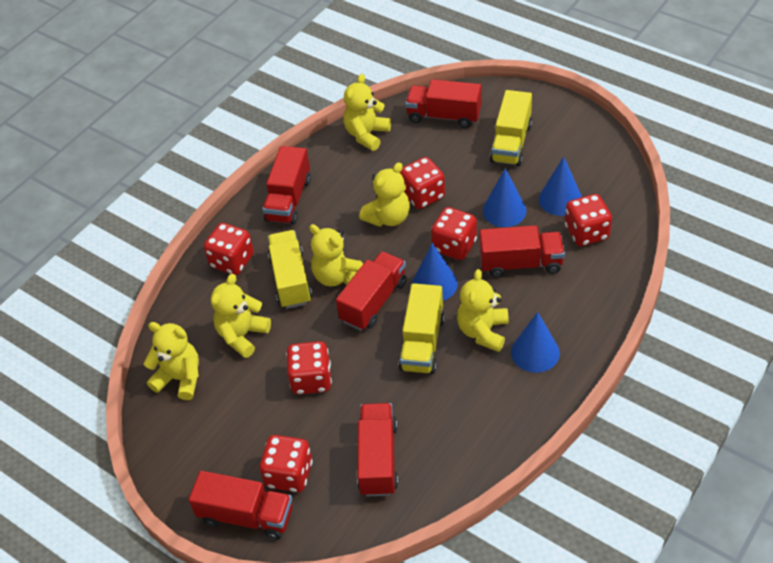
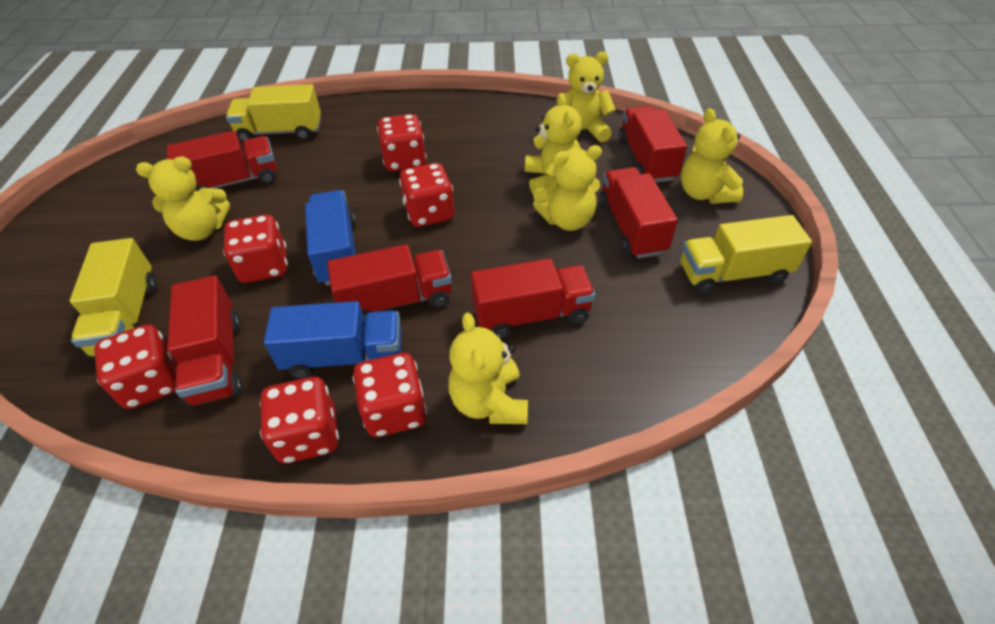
blue cone: [412,243,458,301] [483,168,527,227] [511,312,560,373] [539,157,582,216] = 4 -> none = 0
blue truck: none = 0 -> [264,301,402,379] [305,190,356,286] = 2

